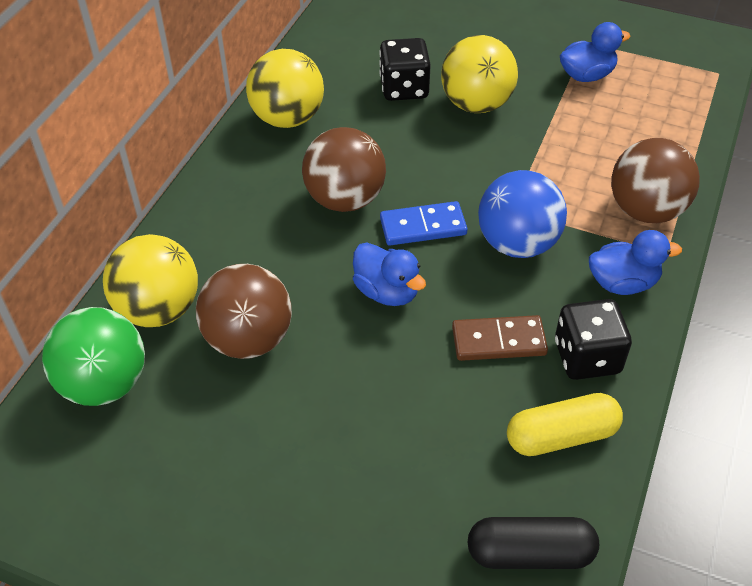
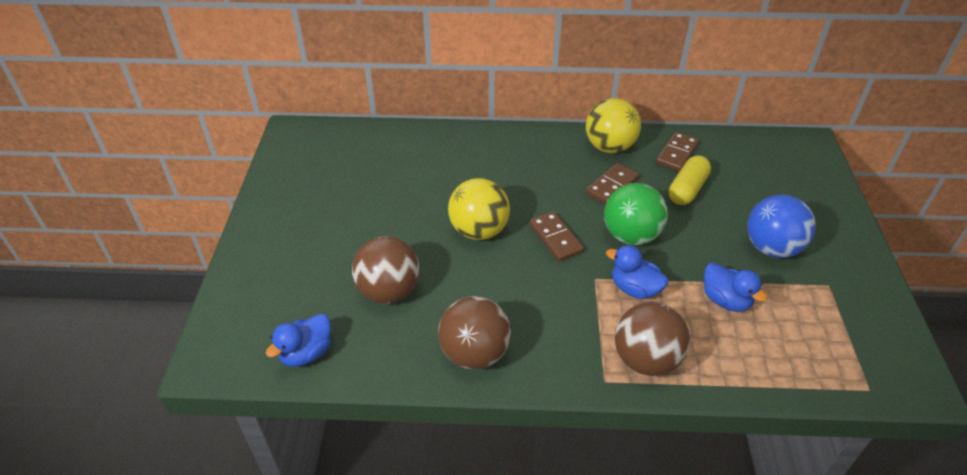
black capsule: [468,517,599,569] = 1 -> none = 0
black dice: [379,38,431,101] [555,299,632,380] = 2 -> none = 0
blue domino: [380,201,468,245] = 1 -> none = 0
brown domino: [452,315,548,361] = 1 -> [529,211,584,261] [586,163,639,204] [656,132,699,172] = 3
yellow ball: [103,234,198,327] [246,49,324,128] [441,35,518,113] = 3 -> [448,178,510,240] [586,98,641,153] = 2

